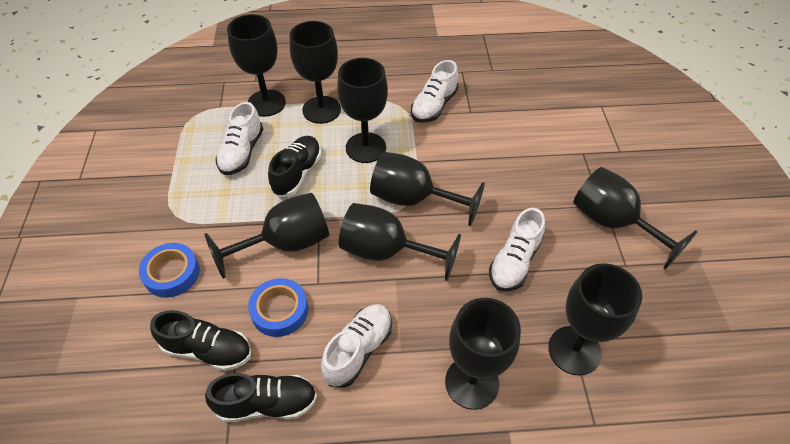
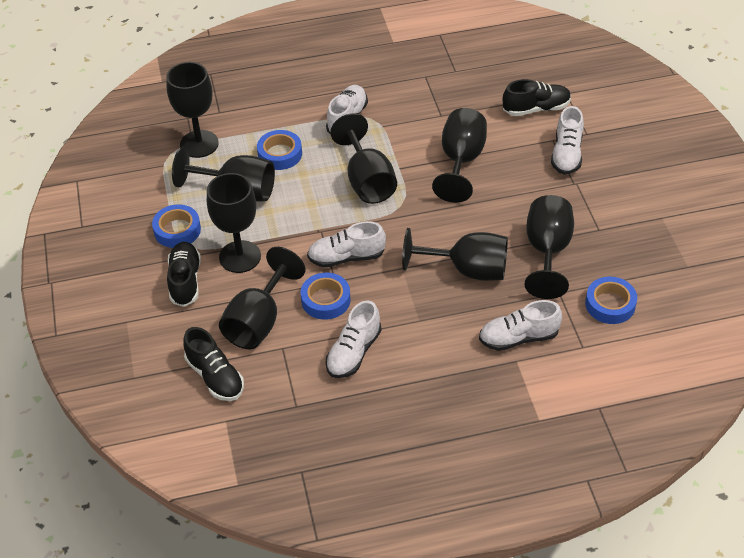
black goblet: [205,193,329,279] [227,14,286,117] [290,21,341,124] [337,58,388,163] [339,203,461,281] [370,152,485,226] [445,298,521,410] [548,263,642,376] [573,167,698,270] = 9 -> [166,62,219,158] [172,147,275,202] [207,173,261,273] [219,247,306,349] [330,113,397,204] [402,228,508,281] [432,108,487,203] [525,195,574,299] = 8
blue tape: [139,243,200,298] [248,278,308,337] = 2 -> [152,204,201,248] [257,130,302,170] [301,273,350,320] [585,277,637,324] = 4
white shoe: [216,102,263,175] [321,304,392,388] [411,60,458,123] [489,208,545,291] = 4 -> [307,221,386,268] [326,85,368,133] [326,300,381,378] [479,300,562,351] [551,106,584,175] = 5

